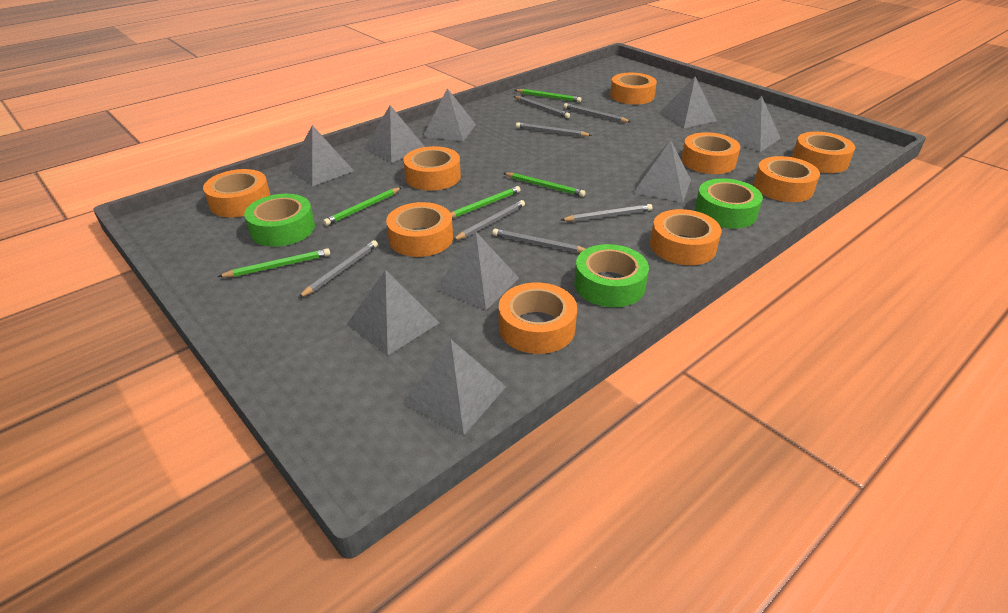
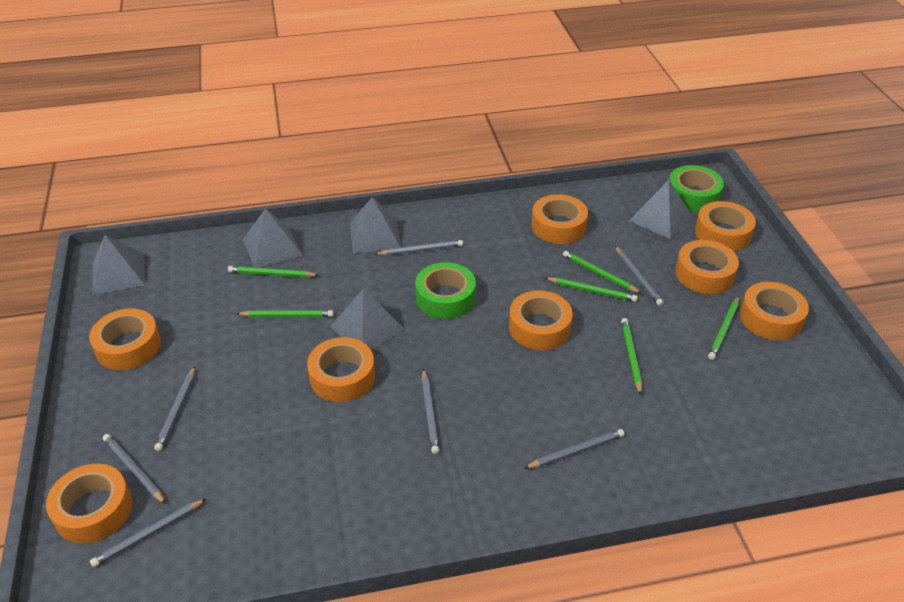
green pencil: [218,248,330,277] [323,187,402,226] [451,186,521,218] [503,173,586,197] [515,89,581,102] = 5 -> [228,266,318,277] [236,310,334,317] [545,277,638,302] [563,251,642,294] [621,318,642,395] [708,296,739,360] = 6
green tape: [244,194,315,247] [574,244,649,307] [695,178,763,229] = 3 -> [415,262,476,319] [669,165,724,212] = 2
grey pyramid: [289,125,354,186] [347,270,439,356] [364,105,425,163] [402,340,506,436] [423,88,476,142] [435,232,519,310] [633,140,691,202] [659,76,717,128] [724,96,781,152] = 9 -> [92,235,145,295] [243,209,303,268] [330,288,405,350] [350,197,401,253] [629,180,692,239] = 5
orange tape: [203,169,270,217] [386,202,453,257] [403,146,461,191] [499,283,577,354] [610,73,657,105] [650,209,722,265] [681,132,741,174] [754,156,820,202] [792,132,855,173] = 9 -> [46,464,132,543] [89,308,161,370] [307,337,375,402] [509,291,573,350] [531,194,588,244] [675,240,739,294] [695,201,756,251] [740,282,809,340] = 8

